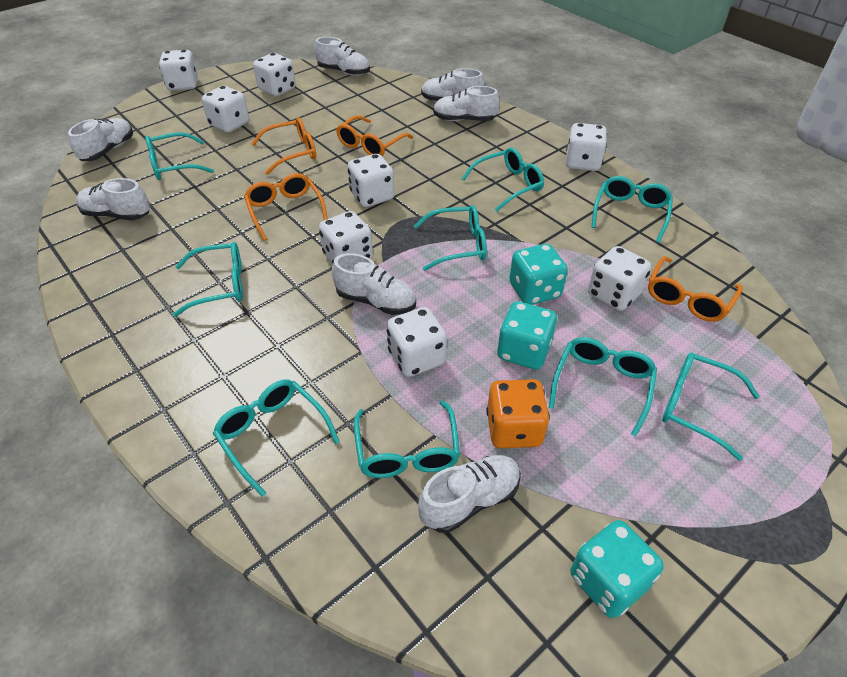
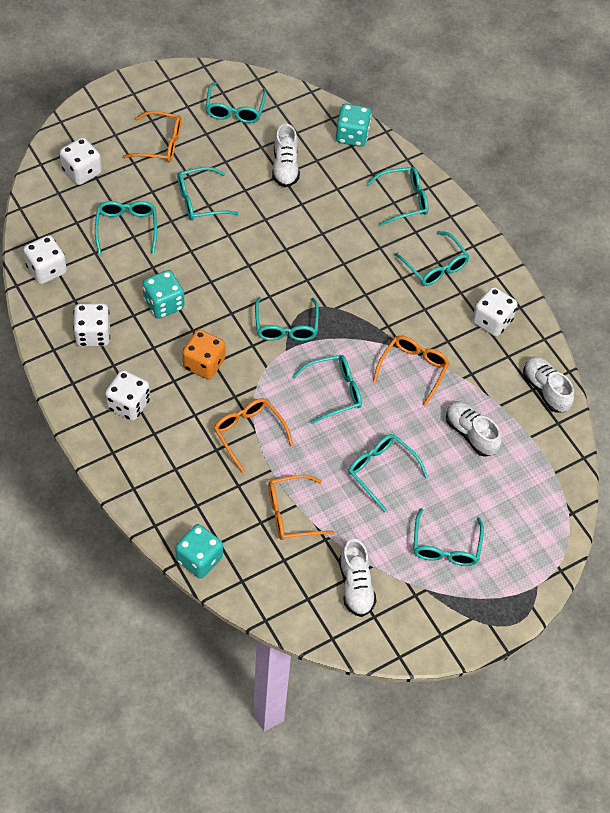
white dice: [159,50,198,91] [202,86,249,133] [253,53,296,96] [319,211,373,264] [348,154,394,207] [387,307,447,377] [566,123,607,171] [588,246,651,311] = 8 -> [23,235,67,284] [60,137,102,185] [73,303,110,347] [105,370,150,421] [472,287,518,336] = 5
white shoe: [68,118,133,161] [76,178,150,220] [314,37,370,76] [332,253,416,315] [418,455,521,533] [421,68,485,102] [433,86,500,121] = 7 -> [272,124,300,187] [339,539,376,617] [446,401,502,457] [523,356,574,413] = 4

